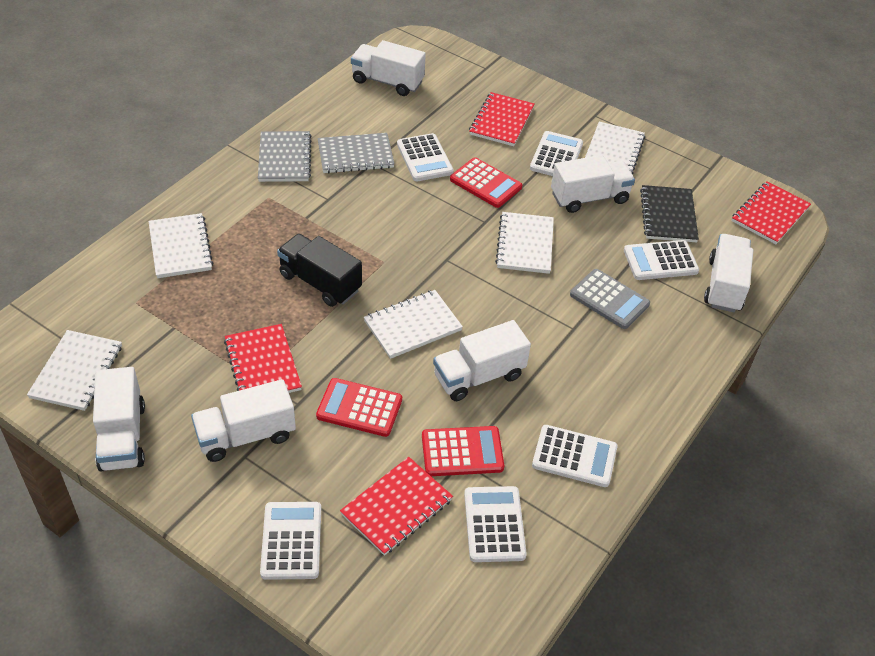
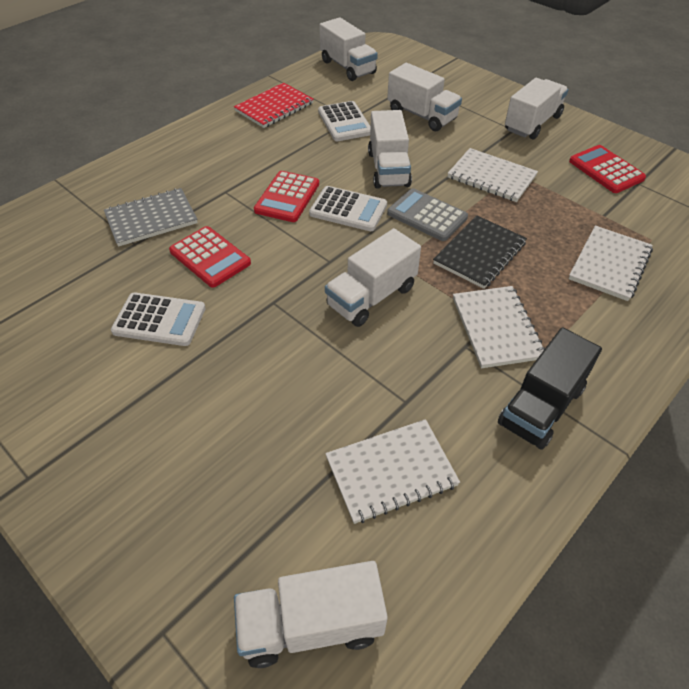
grey notebook: [258,131,312,182] [317,133,395,173] = 2 -> [104,188,198,247] = 1
red notebook: [224,324,302,393] [340,457,453,556] [469,92,534,146] [732,182,811,244] = 4 -> [234,83,314,128] = 1
white calculator: [260,502,321,580] [397,133,454,181] [464,486,527,562] [530,131,583,176] [532,425,617,487] [624,240,699,280] = 6 -> [111,293,206,346] [309,186,387,231] [318,101,371,141] = 3
white notebook: [27,330,122,411] [149,213,213,278] [364,290,463,359] [495,212,554,274] [585,122,645,175] = 5 -> [325,419,460,524] [447,148,538,202] [453,286,545,368] [569,225,653,301] = 4

